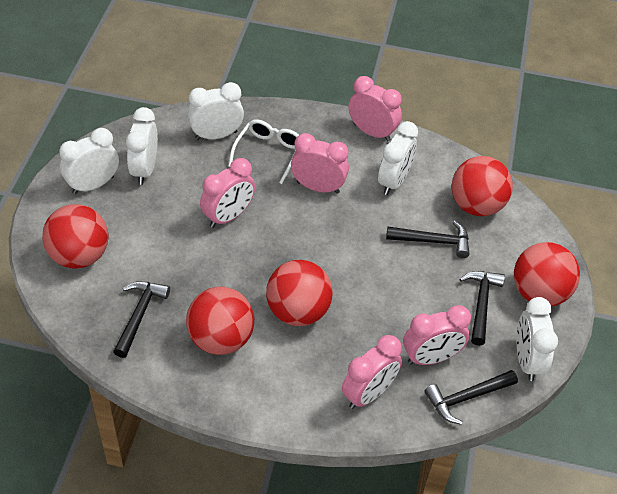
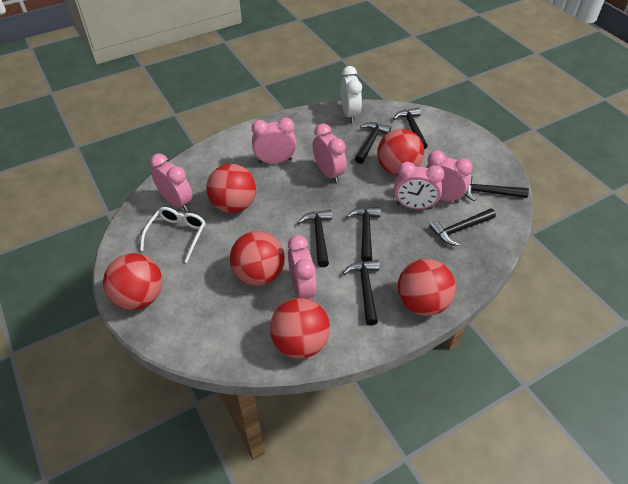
black hammer: [113,281,170,358] [386,220,470,258] [424,370,518,425] [460,271,505,346] = 4 -> [298,210,332,267] [343,260,379,326] [347,207,381,262] [355,122,391,164] [393,107,428,150] [429,208,496,246] [465,175,529,201] = 7
pink clock: [200,158,255,228] [291,133,349,194] [342,335,402,409] [348,76,402,141] [403,305,471,365] = 5 -> [150,154,192,211] [252,117,296,164] [288,235,316,299] [313,123,347,183] [394,162,445,209] [426,150,473,203] = 6
red ball: [42,204,109,269] [186,287,254,355] [266,260,333,326] [452,156,513,216] [514,242,580,306] = 5 -> [103,253,162,310] [206,164,256,213] [230,231,285,286] [270,298,330,359] [377,129,424,176] [398,259,456,316] = 6
white clock: [59,128,119,194] [126,107,158,185] [187,82,244,140] [378,121,418,195] [517,297,558,381] = 5 -> [341,66,362,123] = 1

